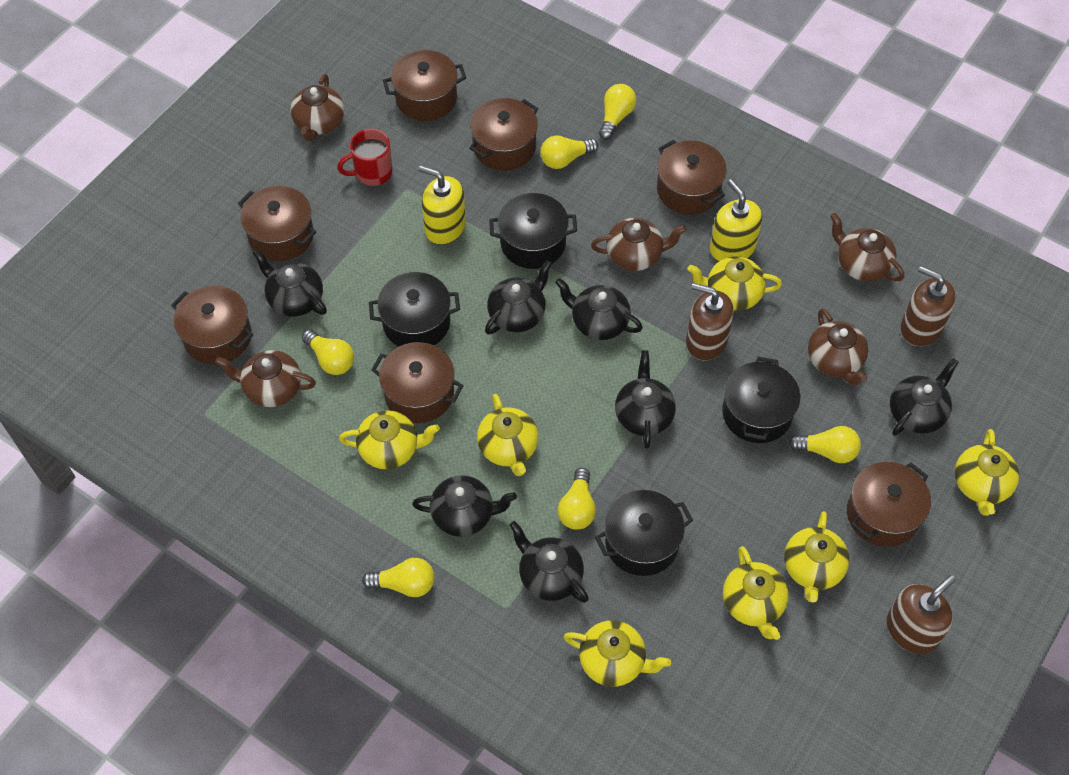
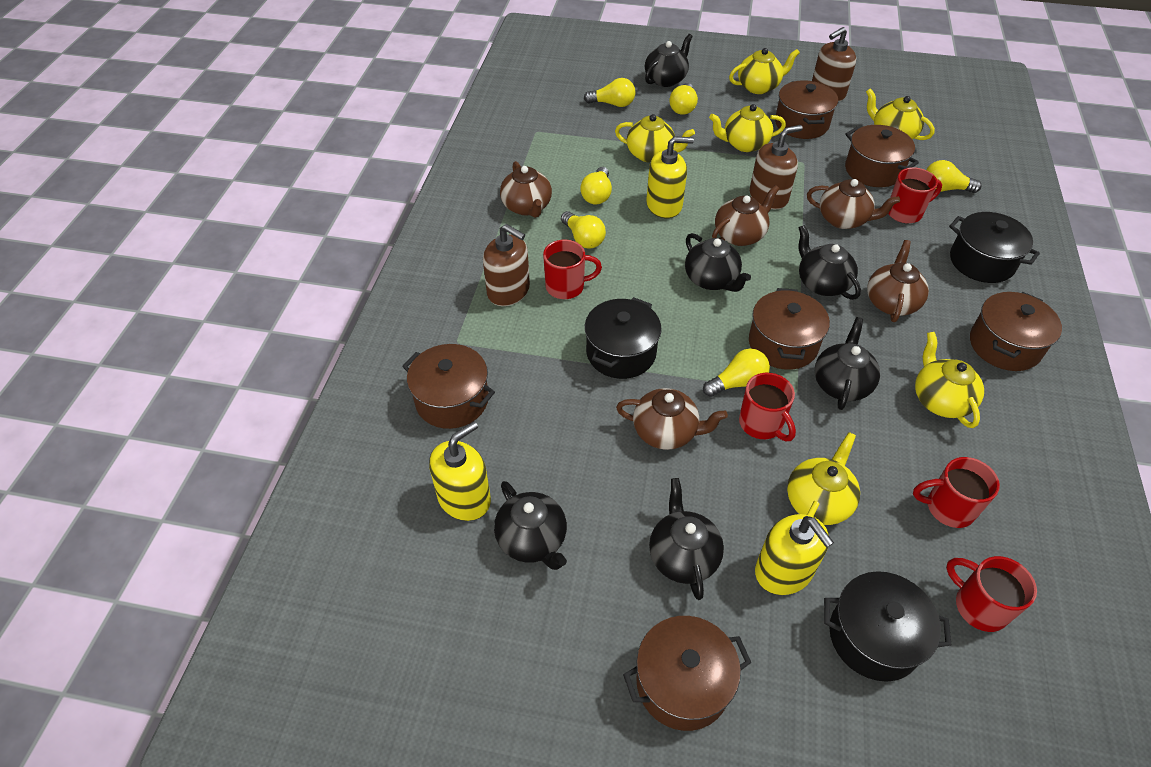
black pot: [369,272,460,346] [489,193,577,269] [595,490,693,576] [722,356,800,443] = 4 -> [585,297,662,379] [824,571,951,682] [949,212,1040,283] = 3
black teapot: [253,249,327,317] [412,475,517,537] [485,260,552,334] [510,521,589,603] [555,278,643,340] [615,350,676,449] [890,358,959,436] = 7 -> [494,481,567,570] [645,34,693,87] [649,478,724,600] [685,233,751,292] [798,225,861,300] [815,317,880,410] = 6
brown pot: [171,286,253,365] [238,186,316,261] [371,342,464,423] [383,50,466,121] [469,98,538,171] [657,140,726,215] [847,462,931,547] = 7 -> [402,344,495,429] [623,616,752,731] [749,288,830,370] [775,80,838,139] [845,125,919,187] [970,292,1062,371] = 6
red mug: [337,129,392,186] = 1 -> [543,240,602,299] [739,373,796,441] [888,167,942,223] [913,457,1000,528] [946,556,1037,632] = 5
yellow soap dispenser: [418,165,466,245] [710,179,762,261] = 2 -> [429,421,491,521] [646,136,694,218] [755,514,834,595] = 3
yellow teapot: [339,410,440,469] [477,394,538,476] [564,620,671,687] [687,256,782,311] [723,546,788,640] [784,511,849,603] [955,429,1019,516] = 7 -> [615,114,695,163] [709,104,786,152] [729,48,800,94] [787,432,860,525] [866,89,935,140] [915,332,984,428] = 6

